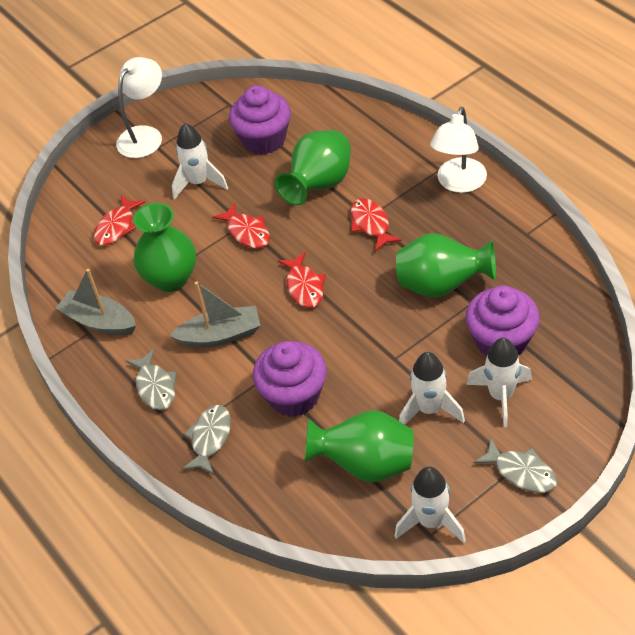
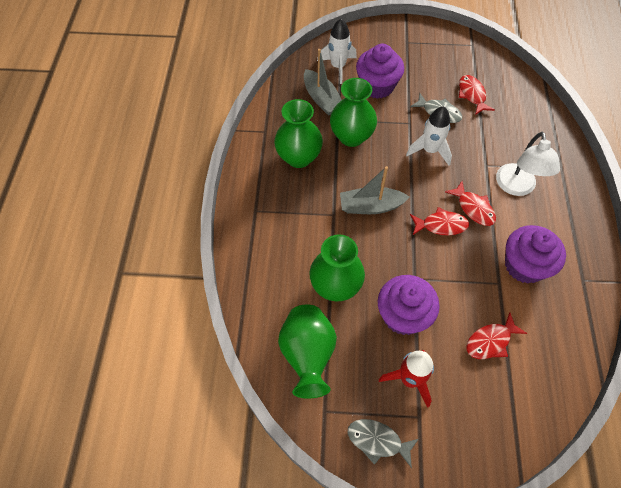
grey fish: [126,349,177,410] [182,405,231,475] [474,439,557,493] = 3 -> [348,419,419,468] [410,93,463,123] = 2
red rocket: none = 0 -> [379,350,434,408] = 1
white lamp: [116,57,162,158] [430,107,487,193] = 2 -> [496,132,560,196] = 1
white rocket: [172,123,228,199] [395,467,466,543] [399,352,465,425] [466,338,532,427] = 4 -> [317,19,357,84] [406,106,452,165] = 2

